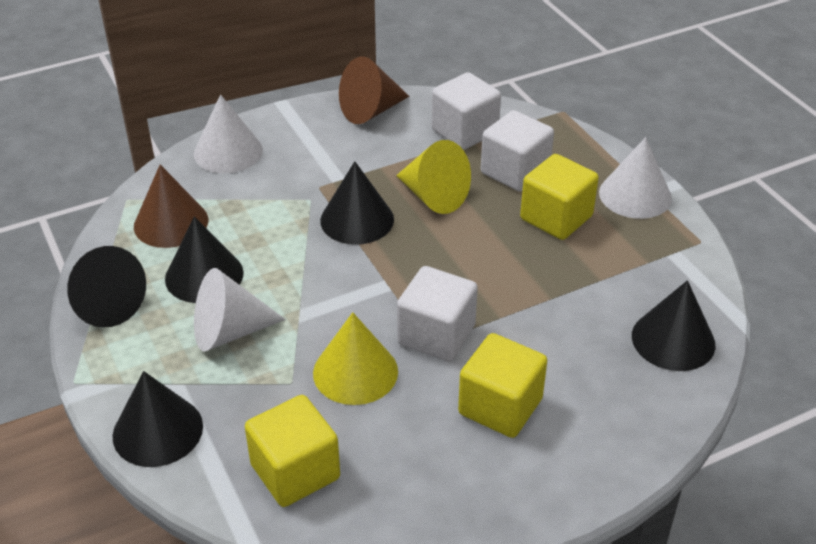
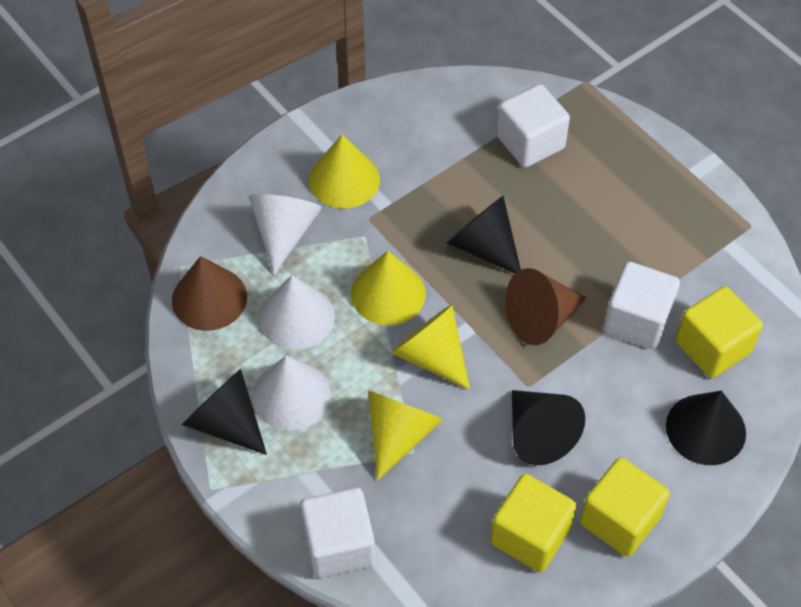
black cone: [67,246,146,328] [112,371,203,467] [165,216,244,303] [320,161,394,245] [632,280,715,371] = 5 -> [182,369,267,455] [446,196,521,274] [512,390,585,465] [666,391,746,465] = 4
yellow cone: [313,312,398,405] [396,140,471,214] = 2 -> [309,135,380,208] [351,251,426,325] [369,390,444,481] [391,304,470,390] = 4

